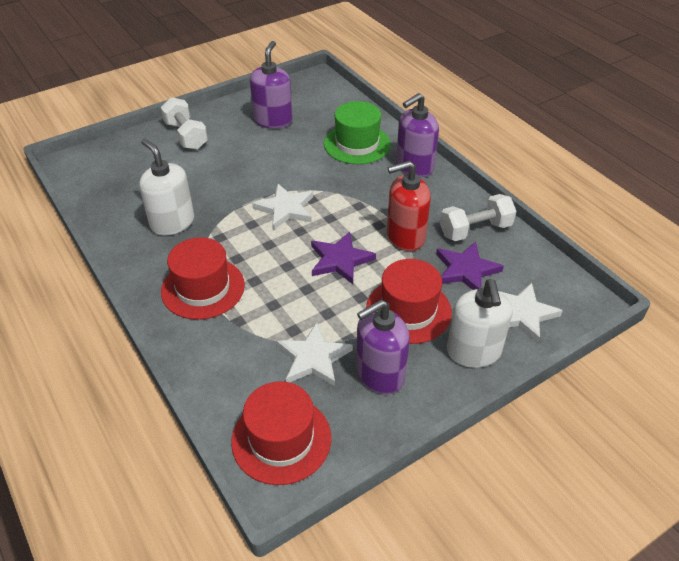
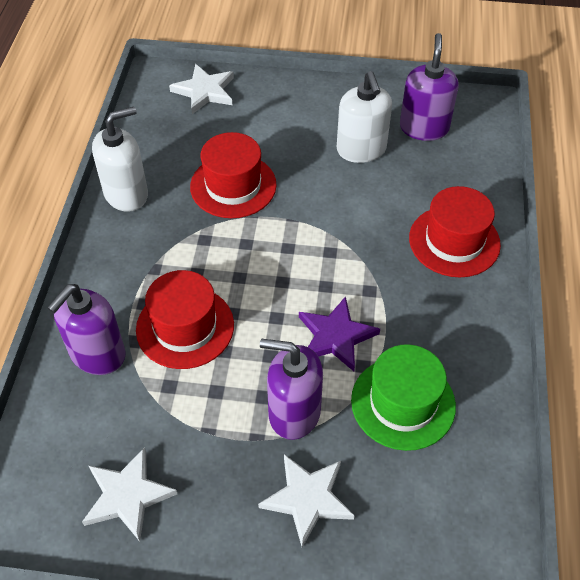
purple star: [311,232,376,284] [436,242,504,290] = 2 -> [299,296,380,371] = 1
red soap dispenser: [387,161,431,251] = 1 -> none = 0
white dumbbell: [160,97,208,150] [440,194,516,241] = 2 -> none = 0

